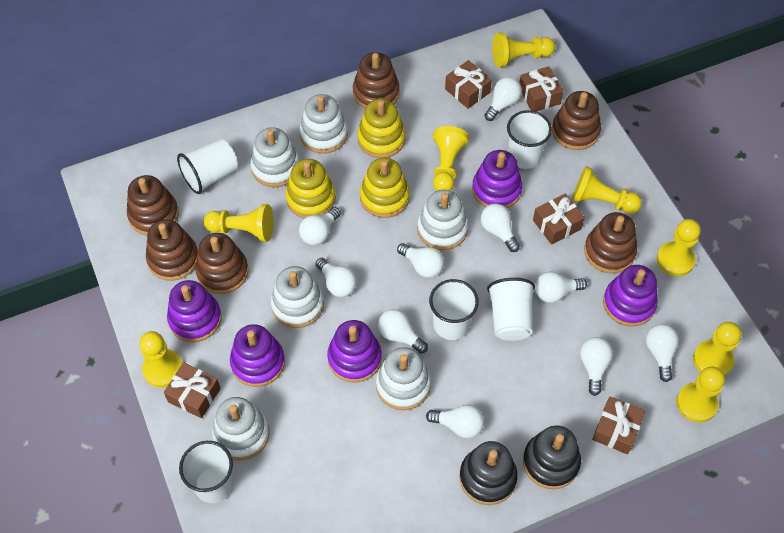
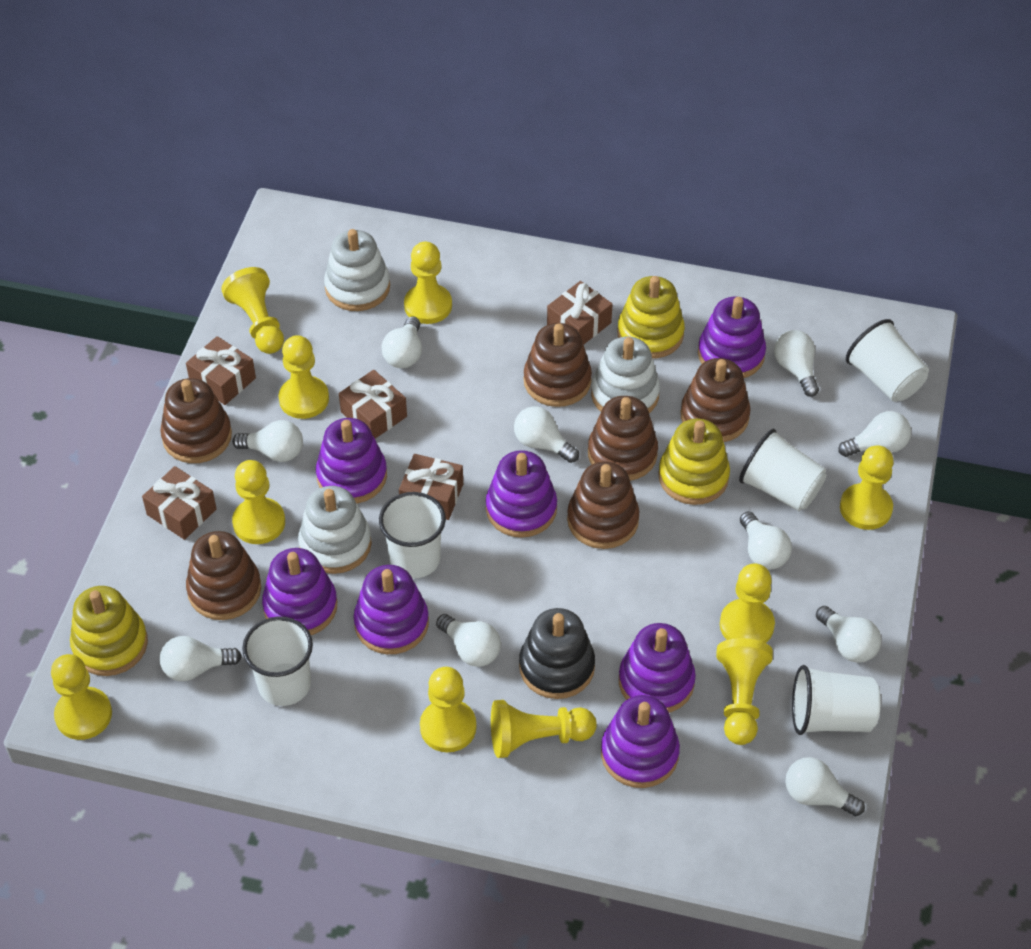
black stacking toy: [459,441,518,505] [523,425,581,489] = 2 -> [519,608,595,699] = 1
purple stacking toy: [167,280,222,342] [230,324,285,387] [327,320,382,383] [472,150,522,208] [603,265,658,327] = 5 -> [262,548,337,635] [316,418,387,504] [354,565,429,654] [486,450,557,538] [601,695,680,788] [619,623,696,713] [698,297,766,378] = 7
white stacking toy: [212,397,270,460] [250,127,299,187] [271,266,324,328] [299,94,348,154] [376,347,431,410] [417,190,468,250] = 6 -> [298,486,372,574] [324,229,390,311] [591,337,660,413] = 3
yellow pawn: [139,331,182,388] [203,204,273,242] [433,126,469,191] [492,33,555,67] [572,166,642,214] [657,219,701,276] [676,366,725,423] [693,322,741,376] = 8 -> [51,654,112,740] [221,267,284,354] [232,460,285,544] [278,335,329,419] [404,241,452,324] [420,667,477,752] [491,700,597,758] [716,638,773,745] [720,564,775,643] [840,445,894,530] = 10

